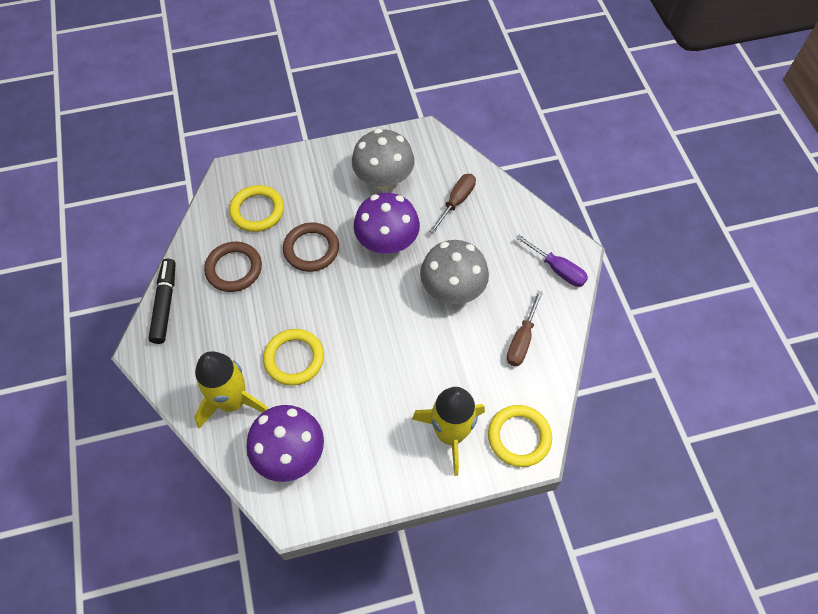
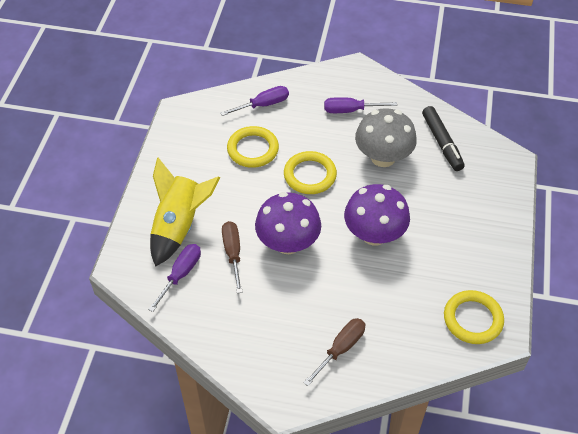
brown ring: [204,242,262,292] [283,223,339,272] = 2 -> none = 0
grey mushroom: [352,129,415,190] [420,240,489,304] = 2 -> [355,108,417,167] = 1
purple screwdriver: [516,235,588,287] = 1 -> [148,244,201,312] [220,86,289,116] [324,97,397,113] = 3
yellow rocket: [194,352,268,428] [412,387,485,476] = 2 -> [150,158,220,267] = 1

